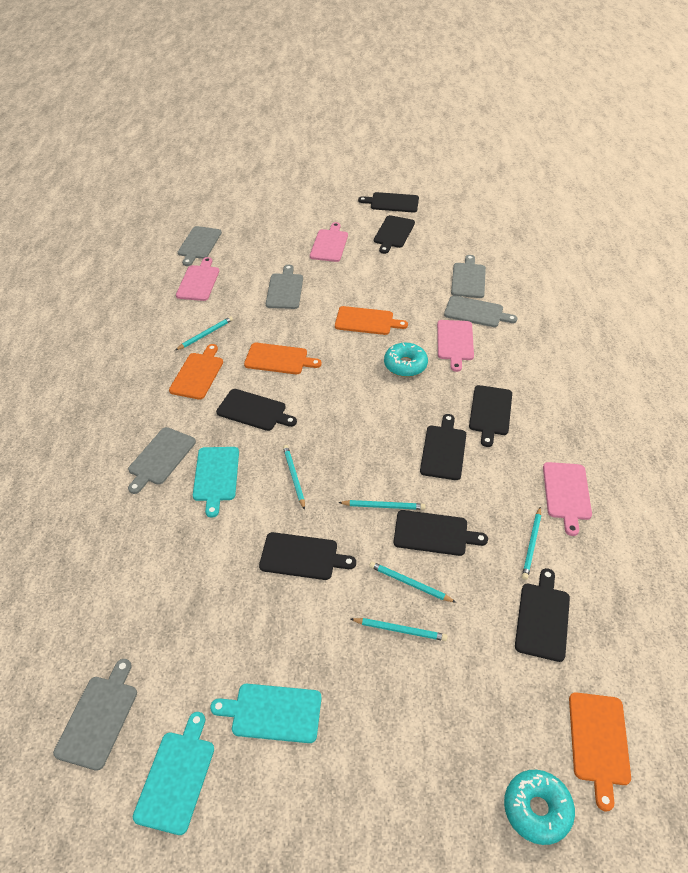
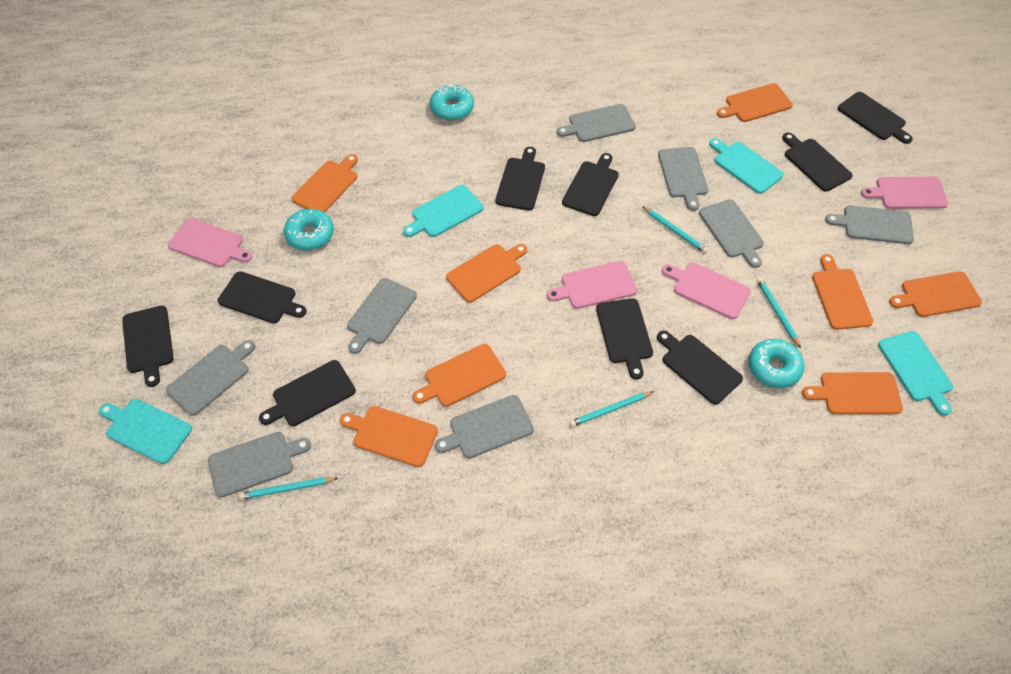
black cutting board: [216,389,297,431] [259,532,356,580] [358,192,419,213] [374,215,415,254] [394,510,488,556] [420,414,466,480] [469,385,512,447] [515,568,570,662] = 8 -> [122,305,174,387] [218,271,307,323] [259,360,356,426] [495,147,545,211] [562,153,619,216] [596,298,653,379] [657,331,743,405] [782,133,853,192] [838,92,913,144] = 9
grey cutting board: [53,659,137,771] [128,427,196,494] [178,226,222,266] [266,265,303,309] [444,296,517,327] [451,255,486,298] = 6 -> [166,340,255,416] [208,432,311,497] [347,278,417,354] [435,395,534,459] [557,104,636,142] [658,147,708,211] [699,199,764,268] [825,205,914,244] = 8
orange cutting board: [169,344,223,400] [244,343,322,374] [335,306,408,335] [569,692,631,811] = 4 -> [291,154,358,213] [340,406,438,467] [413,344,506,407] [446,244,527,302] [717,83,793,122] [802,372,903,414] [812,254,873,330] [889,271,982,317] = 8
turquoise cutting board: [133,712,214,835] [193,447,239,518] [210,684,322,743] = 3 -> [99,399,192,464] [403,185,483,237] [709,138,784,194] [878,331,953,416] = 4
turquoise donut: [384,343,428,377] [504,770,575,845] = 2 -> [284,209,334,251] [430,84,474,121] [748,339,805,388] = 3
turquoise pencil: [176,316,233,350] [283,445,305,510] [338,500,425,510] [351,618,448,641] [369,562,457,603] [522,507,541,580] = 6 -> [239,477,338,499] [570,391,654,427] [642,206,708,253] [757,277,801,348] = 4

